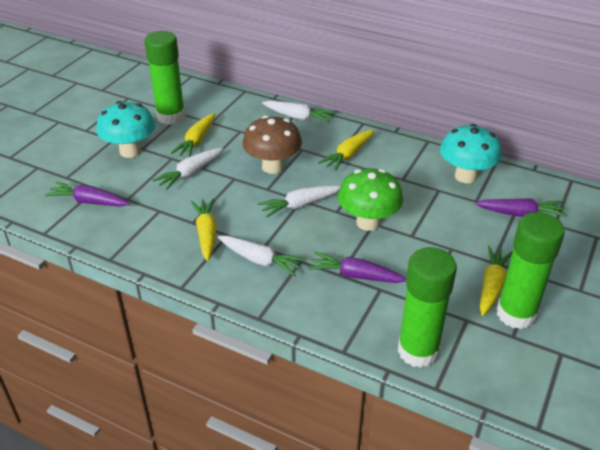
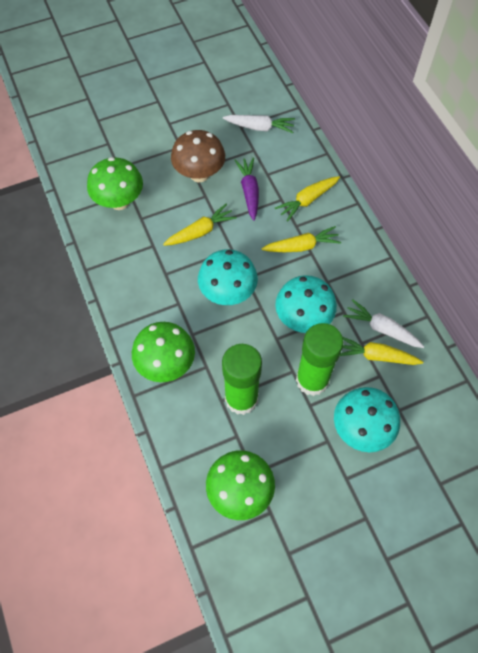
green glue stick: [144,31,186,125] [398,247,457,368] [497,212,565,329] = 3 -> [222,344,262,415] [296,323,343,396] = 2
green mushroom: [338,168,403,231] = 1 -> [87,157,143,210] [132,322,195,382] [206,450,275,520] = 3
purple carrot: [45,181,130,207] [308,252,406,283] [475,198,567,217] = 3 -> [235,157,259,221] = 1
turquoise mushroom: [96,101,155,158] [440,124,501,184] = 2 -> [198,249,258,305] [275,275,337,333] [334,387,400,452] = 3
white carrot: [152,148,223,190] [218,236,306,276] [258,185,341,218] [262,101,335,123] = 4 -> [223,115,295,133] [343,299,424,348] = 2

